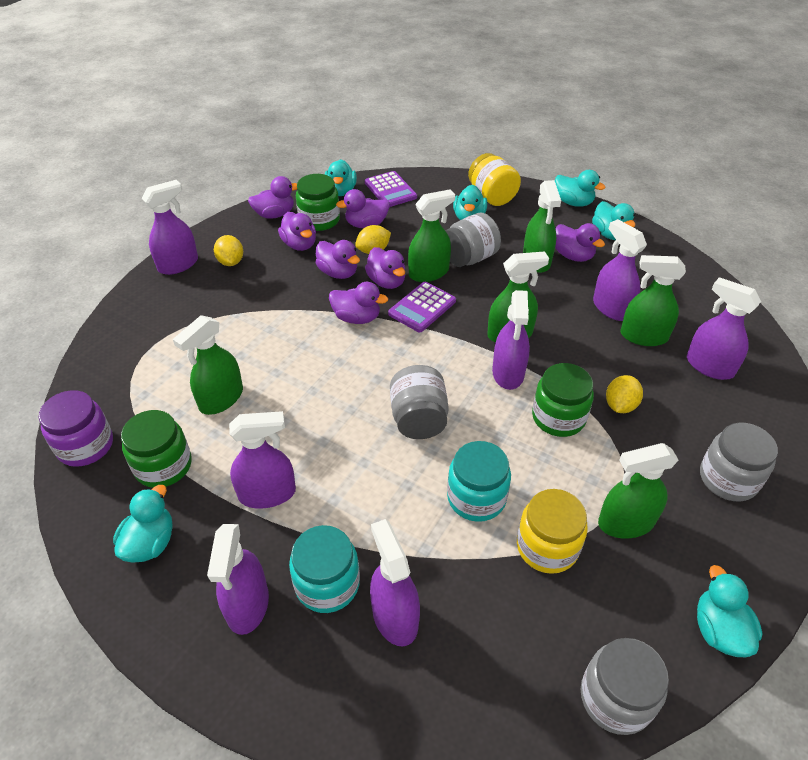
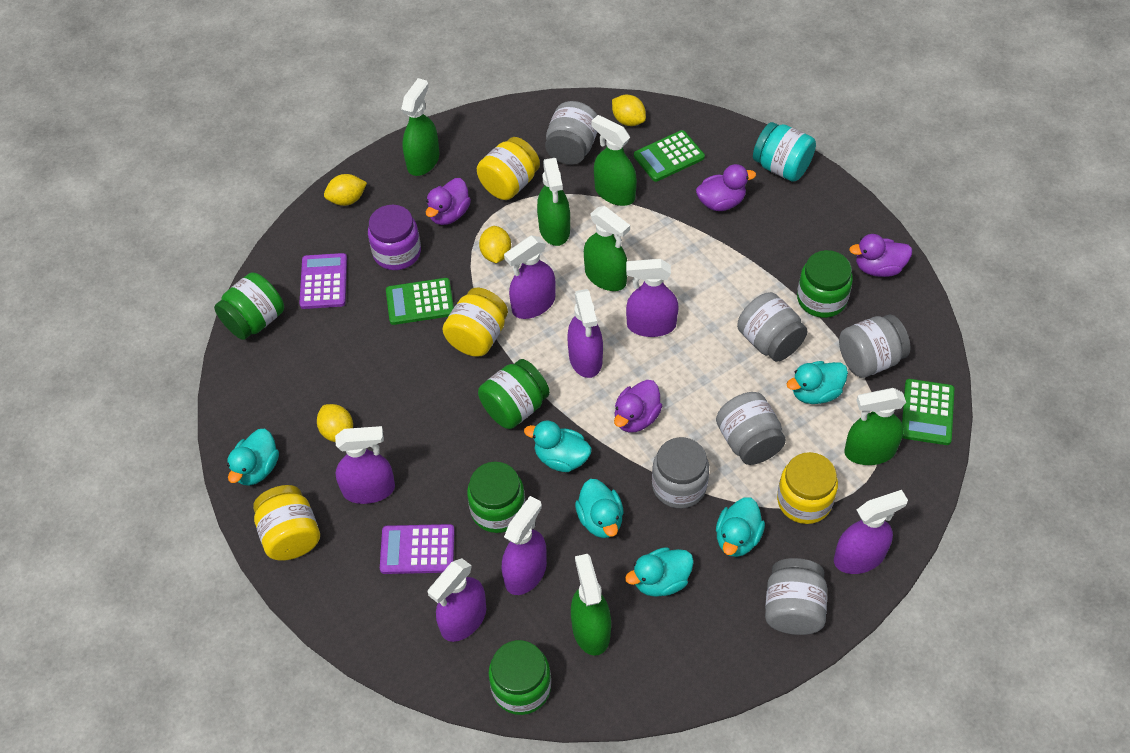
green calculator: none = 0 -> [386,278,454,325] [634,130,705,182] [902,379,954,445] = 3
green jar: [121,410,192,488] [296,174,340,231] [532,363,594,437] = 3 -> [214,272,284,340] [467,462,525,533] [478,359,550,429] [489,640,551,715] [797,250,853,318] = 5
grey jar: [390,365,449,439] [445,213,501,267] [581,638,669,735] [700,422,778,501] = 4 -> [545,101,597,165] [652,437,709,508] [716,392,786,465] [737,292,808,362] [765,558,827,635] [839,314,910,378] = 6
purple duck: [248,176,297,219] [278,212,316,251] [315,240,360,279] [329,282,388,324] [336,189,390,228] [365,247,405,289] [555,223,605,262] = 7 -> [426,178,471,225] [614,380,662,433] [696,164,756,211] [849,234,912,277] = 4
turquoise jar: [289,525,360,613] [447,441,511,522] = 2 -> [753,122,816,182] = 1
yellow jar: [468,153,521,206] [517,489,588,574] = 2 -> [253,485,320,561] [442,288,508,357] [477,137,540,200] [777,452,838,524] = 4
yellow lemon: [214,235,243,266] [355,225,391,254] [606,375,643,413] = 3 -> [317,404,353,442] [324,174,367,206] [479,226,511,263] [612,95,646,126] = 4

